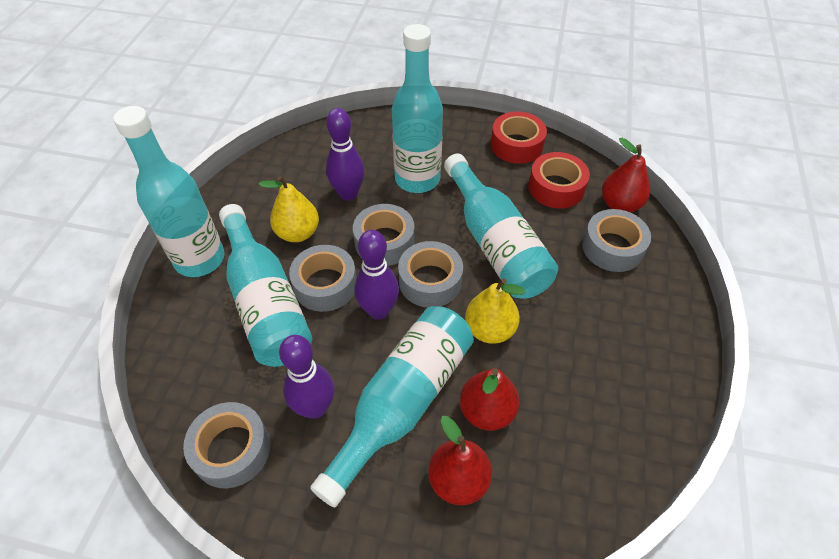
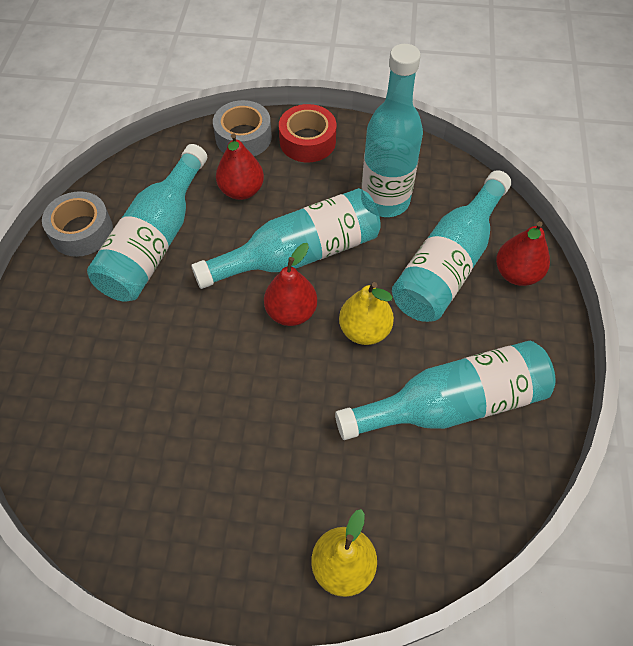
grey tape: [183,402,270,488] [289,245,356,312] [353,204,415,266] [398,241,463,308] [582,209,651,272] = 5 -> [42,191,113,257] [213,100,272,156] = 2
purple bowling pin: [279,335,334,419] [326,108,365,201] [355,230,399,320] = 3 -> none = 0
red tape: [491,112,547,164] [528,152,590,209] = 2 -> [279,104,336,162] = 1

